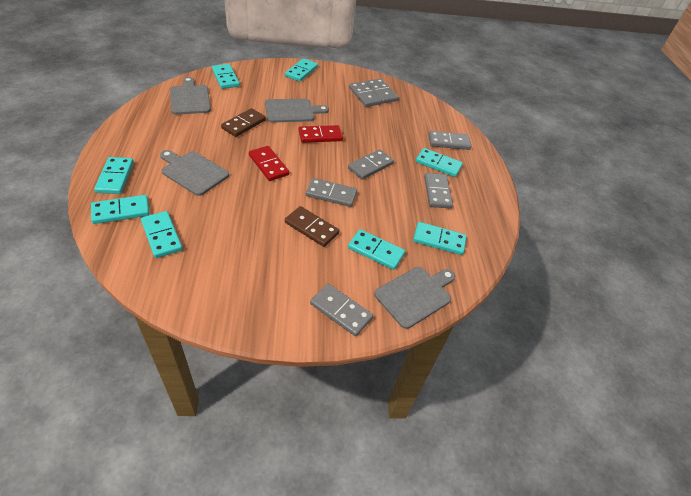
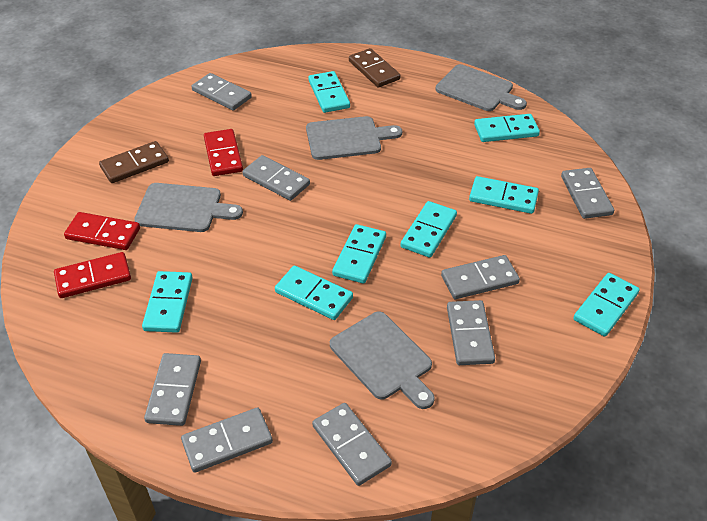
grey domino: [306,178,357,207] [310,284,373,336] [348,149,394,180] [349,81,382,107] [366,78,399,103] [424,173,453,208] [429,131,471,150] = 7 -> [144,353,201,426] [181,408,273,473] [192,73,252,111] [242,155,310,201] [312,403,392,486] [441,255,520,299] [447,300,495,365] [561,168,614,219] = 8
red domino: [249,146,289,181] [299,125,343,143] = 2 -> [54,252,131,298] [64,212,140,250] [204,129,243,176] = 3

